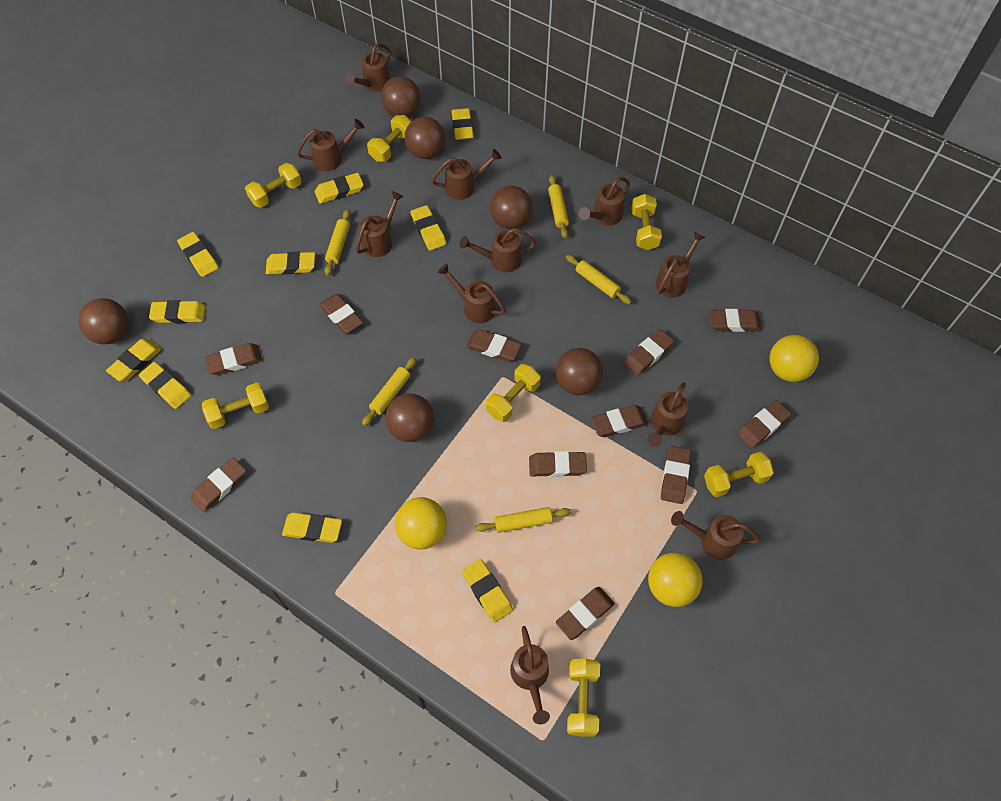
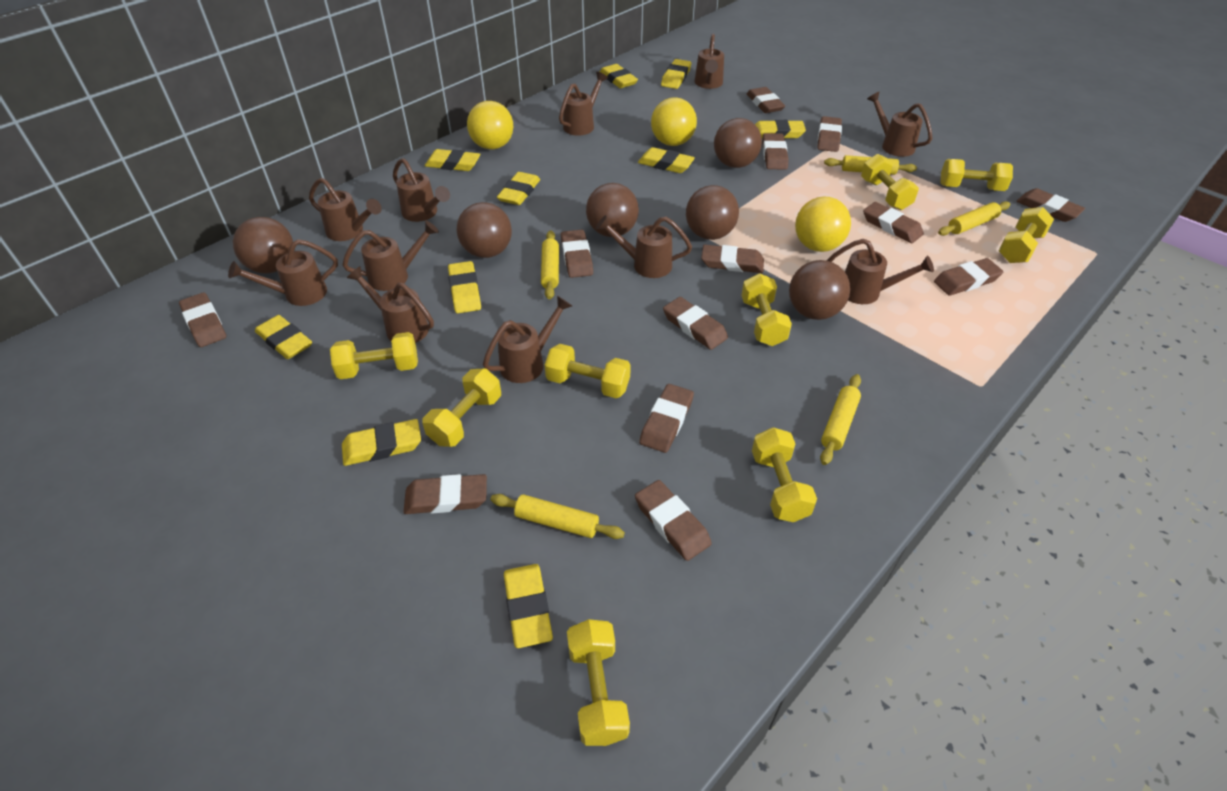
brown eraser: [191,458,246,512] [204,343,263,375] [319,294,363,334] [466,329,521,362] [529,451,587,477] [556,587,615,640] [591,405,648,437] [623,329,674,376] [661,446,691,504] [709,309,762,332] [737,400,791,449] = 11 -> [179,292,226,347] [403,474,487,514] [561,230,593,278] [635,480,712,561] [639,384,694,453] [663,297,728,350] [701,245,764,273] [747,87,785,113] [762,133,789,170] [817,116,842,152] [863,202,924,243] [934,258,1004,296] [1017,188,1085,222] = 13
yellow dumbbell: [202,383,269,429] [245,163,302,208] [367,115,412,162] [486,364,541,422] [567,659,600,737] [631,194,662,250] [704,452,774,497] = 7 -> [330,332,418,379] [422,368,501,447] [545,344,631,398] [567,619,630,746] [741,274,792,346] [752,427,817,522] [861,154,919,210] [940,159,1013,191] [999,207,1054,263] = 9

